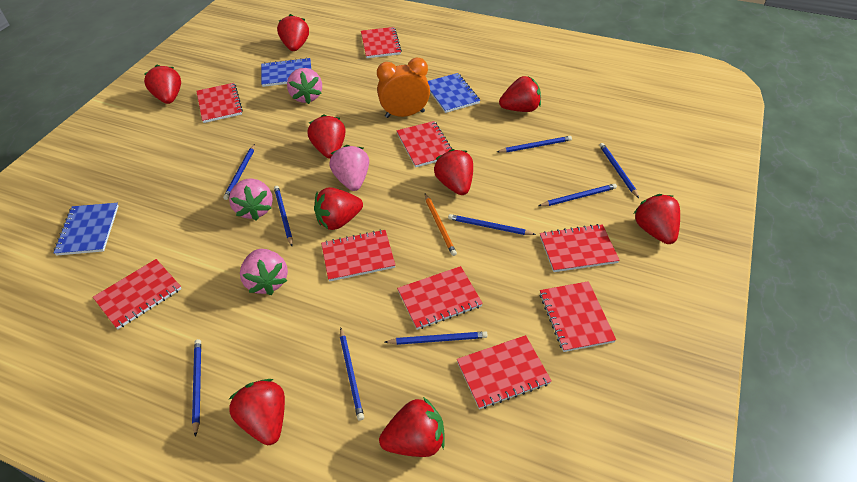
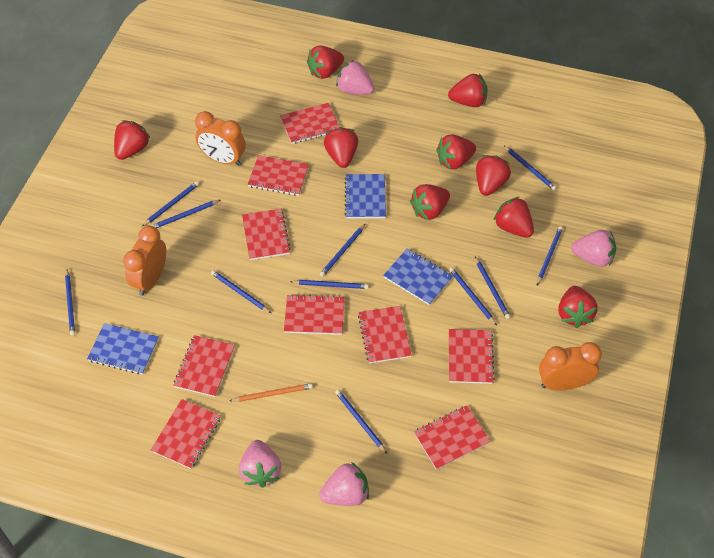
blue pencil: [192,339,201,437] [223,144,255,200] [274,186,293,246] [340,327,364,421] [384,331,488,345] [448,214,536,235] [497,136,572,153] [539,184,617,206] [599,143,639,198] = 9 -> [65,270,75,336] [142,181,199,226] [151,200,220,228] [211,270,271,313] [290,280,369,289] [320,223,366,277] [335,389,387,454] [449,267,497,326] [475,257,511,319] [504,146,557,190] [537,226,563,285] = 11
orange clock: [377,58,430,118] = 1 -> [123,226,166,296] [195,111,246,166] [539,342,602,391] = 3

